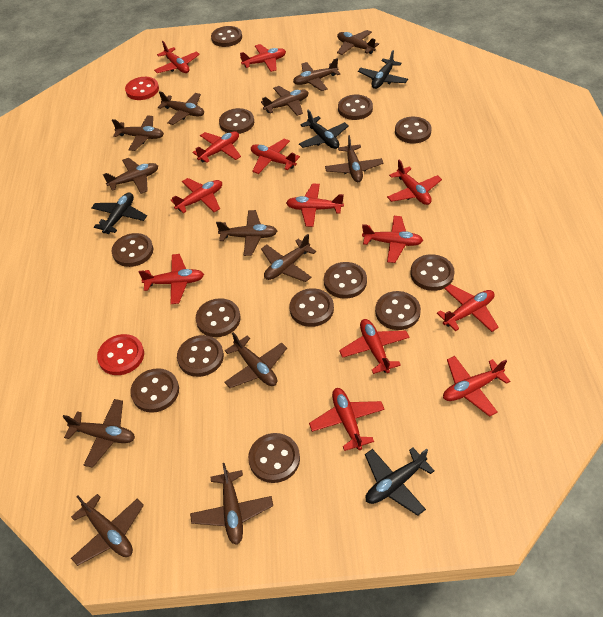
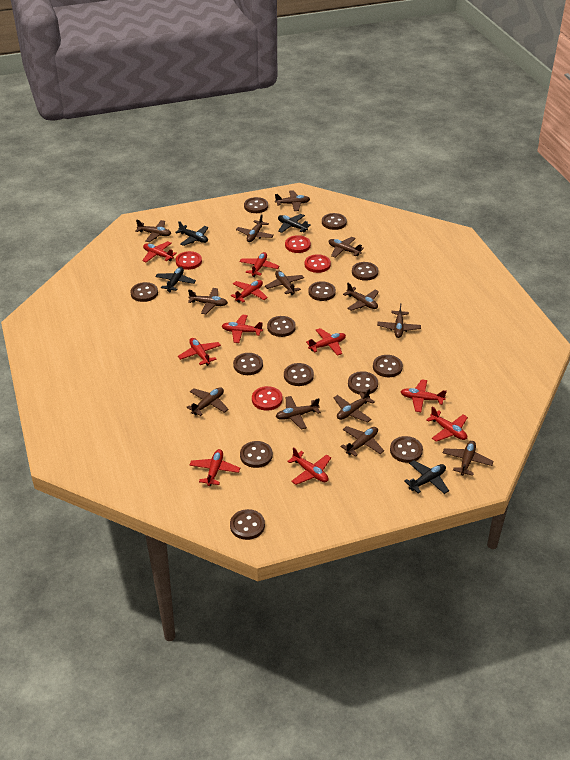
red button: [97,334,144,375] [125,77,159,100] = 2 -> [176,251,202,270] [252,386,283,411] [285,235,311,253] [305,254,331,273] = 4
red plane: [138,254,204,304] [154,41,200,73] [171,178,222,213] [193,131,241,163] [240,44,286,72] [251,139,300,174] [286,184,344,227] [309,388,385,451] [339,319,409,374] [362,216,423,263] [387,160,442,205] [437,284,499,332] [443,356,510,417] = 13 -> [142,241,177,262] [178,338,221,366] [190,449,240,486] [222,314,263,343] [231,280,268,303] [240,252,279,277] [287,447,331,485] [306,328,346,356] [401,379,447,412] [426,406,468,442] = 10

